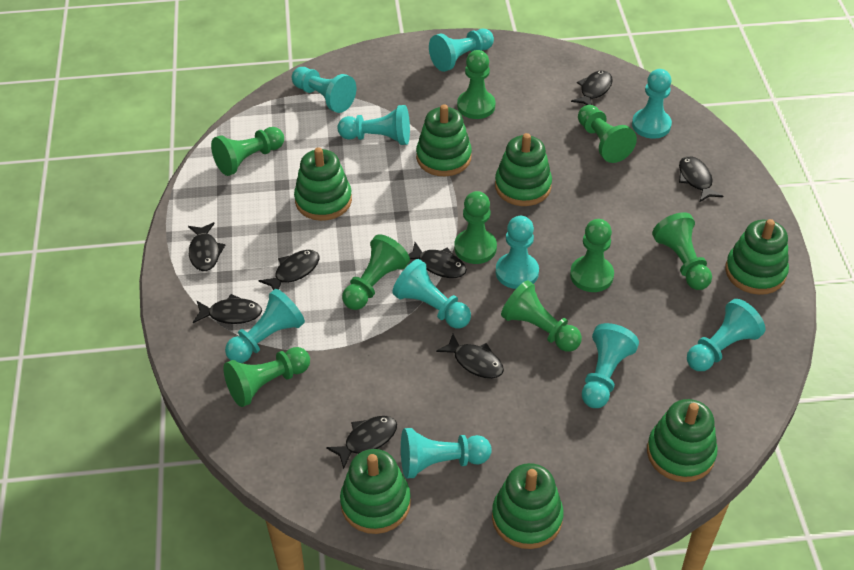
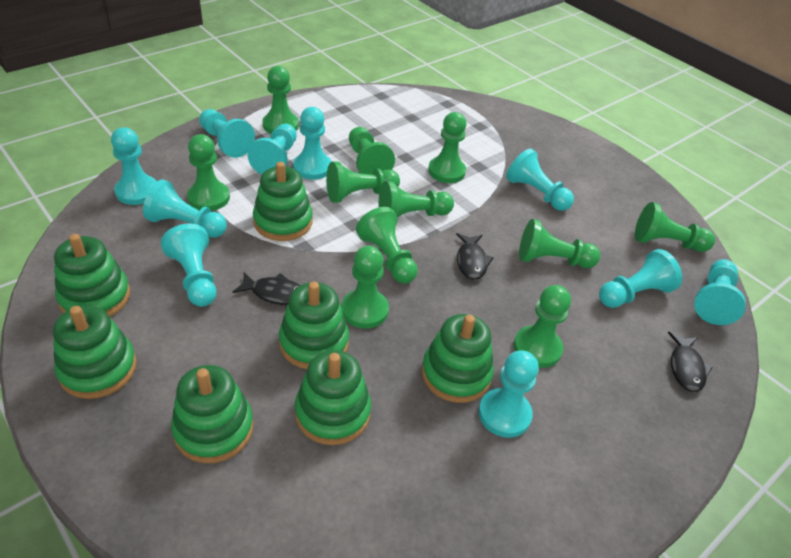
black fish: [188,222,225,271] [193,294,262,324] [258,250,319,290] [326,416,397,469] [408,242,467,278] [436,334,504,379] [571,70,613,105] [679,156,723,202] = 8 -> [232,272,300,305] [456,233,493,280] [668,332,713,392] = 3
green pawn: [211,127,284,176] [224,347,310,407] [342,234,410,310] [454,191,497,264] [457,50,496,119] [501,280,582,352] [570,219,614,292] [578,105,637,163] [652,212,712,290] = 9 -> [187,134,230,211] [263,66,299,134] [326,161,400,203] [342,246,389,329] [349,127,395,175] [356,207,418,284] [379,181,454,217] [428,112,467,183] [514,285,571,368] [519,219,600,268] [635,202,715,252] = 11

